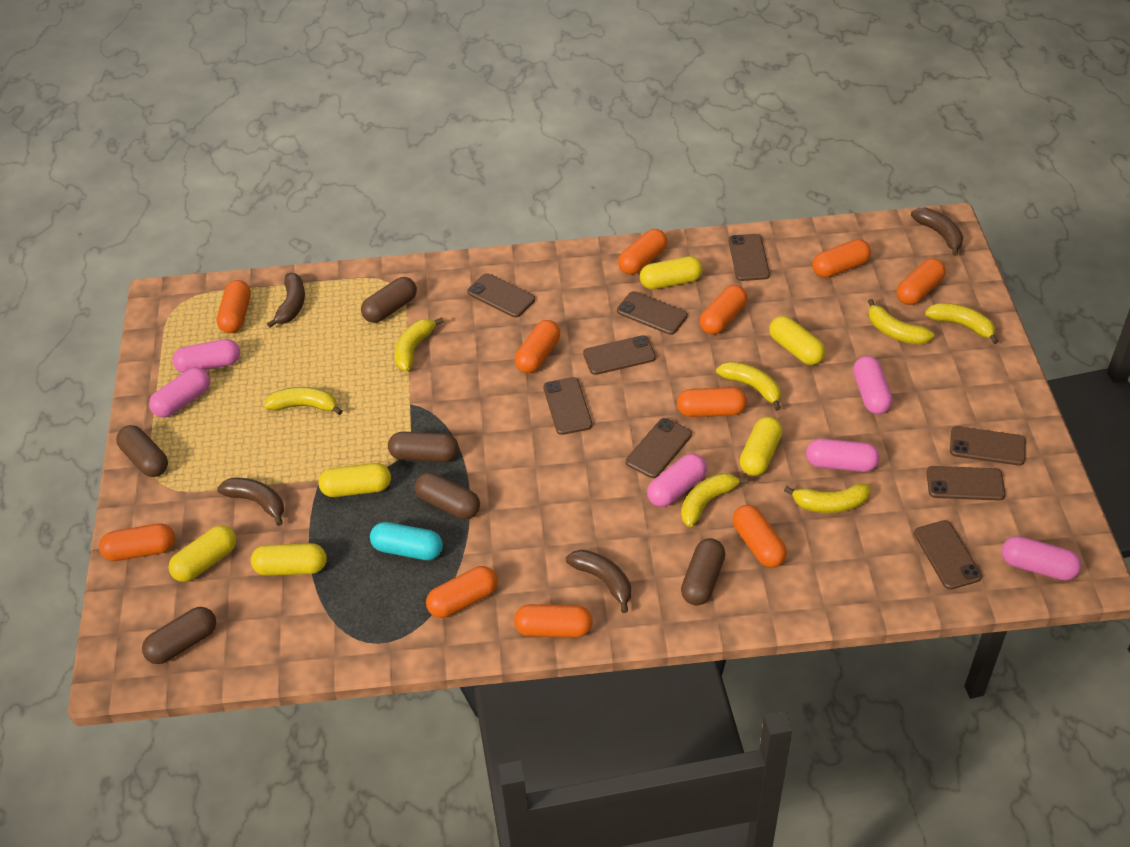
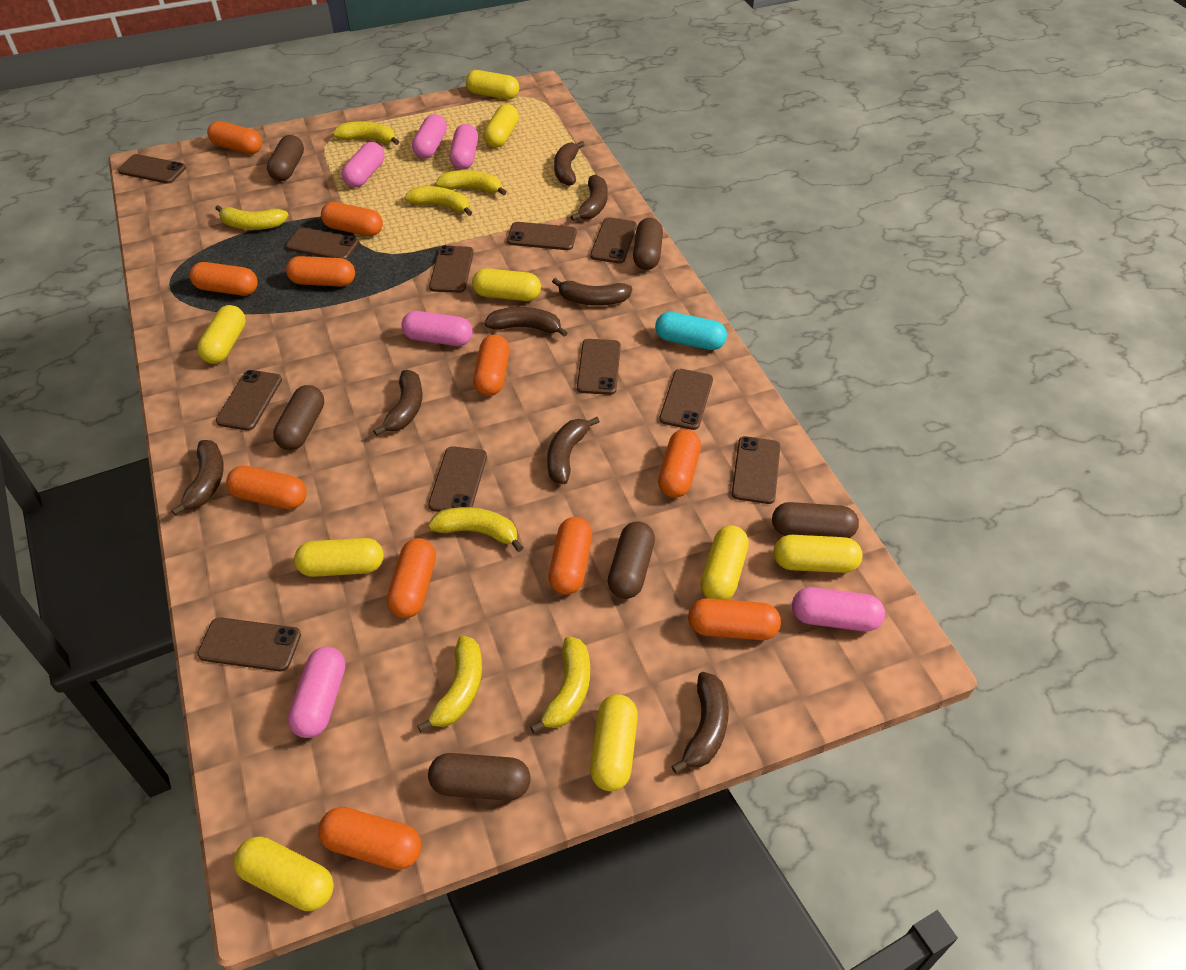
brown banana: [217,478,284,526] [267,273,305,328] [566,550,631,613] [911,208,963,256] = 4 -> [171,440,224,516] [373,370,423,436] [485,307,568,337] [547,417,600,484] [552,278,632,306] [554,141,585,186] [570,175,608,221] [671,672,729,774] = 8
brown phone: [467,273,535,318] [543,377,592,435] [583,335,656,375] [617,291,688,335] [626,418,692,478] [729,234,770,281] [914,520,982,590] [927,466,1005,501] [950,426,1026,465] = 9 -> [118,154,186,184] [197,617,301,671] [216,370,282,431] [286,227,359,260] [428,446,487,512] [429,245,474,293] [507,222,577,250] [577,339,621,395] [590,217,637,264] [659,369,713,430] [731,436,780,504] = 11
yellow capsule: [168,525,237,582] [251,543,327,576] [318,463,391,497] [640,256,703,290] [739,417,783,476] [769,316,825,365] = 6 -> [197,305,246,364] [234,836,334,911] [294,538,384,577] [465,70,519,99] [472,268,541,301] [484,104,519,148] [590,694,638,791] [701,525,749,600] [774,535,863,573] = 9

